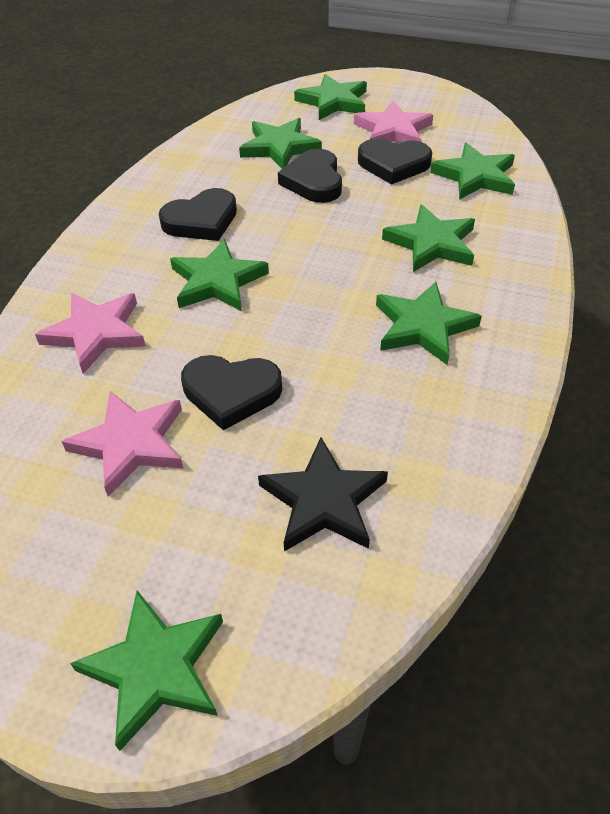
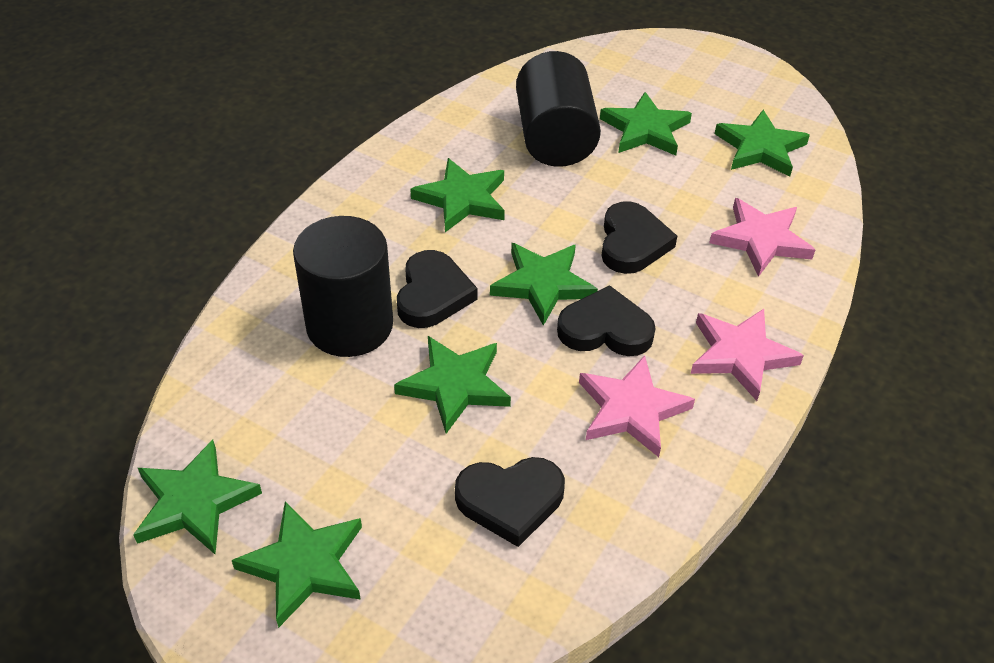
black cylinder: none = 0 -> [293,216,393,357] [516,51,601,167] = 2
black star: [258,437,388,551] = 1 -> none = 0

